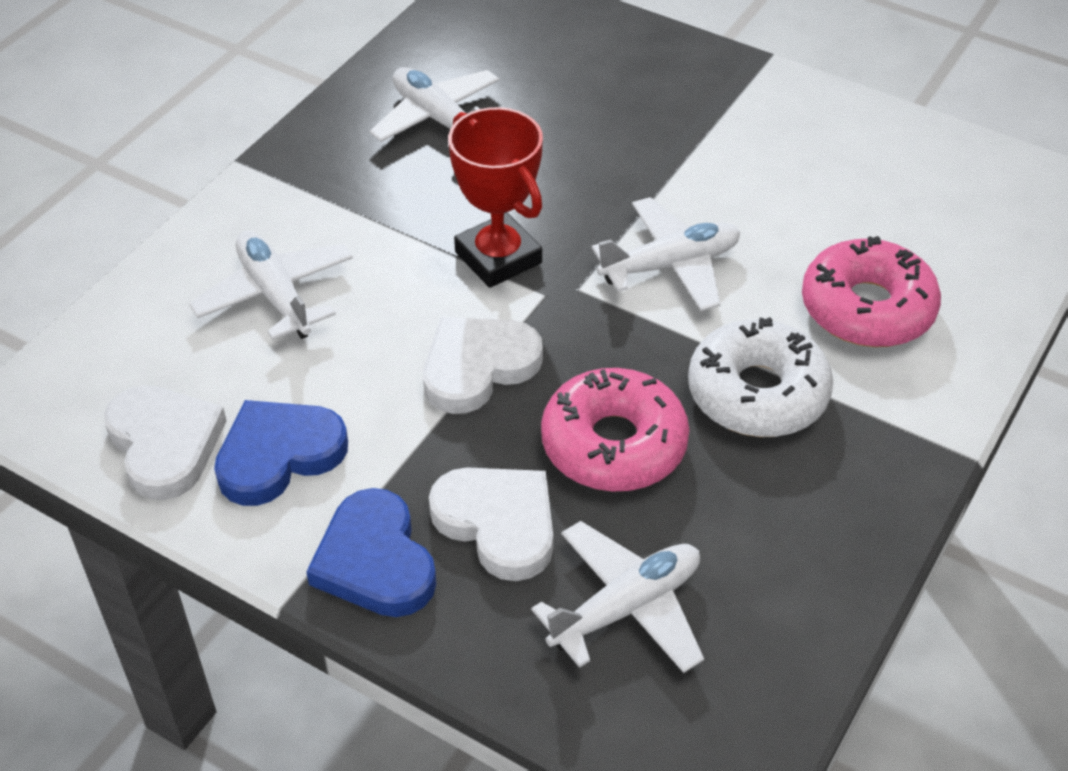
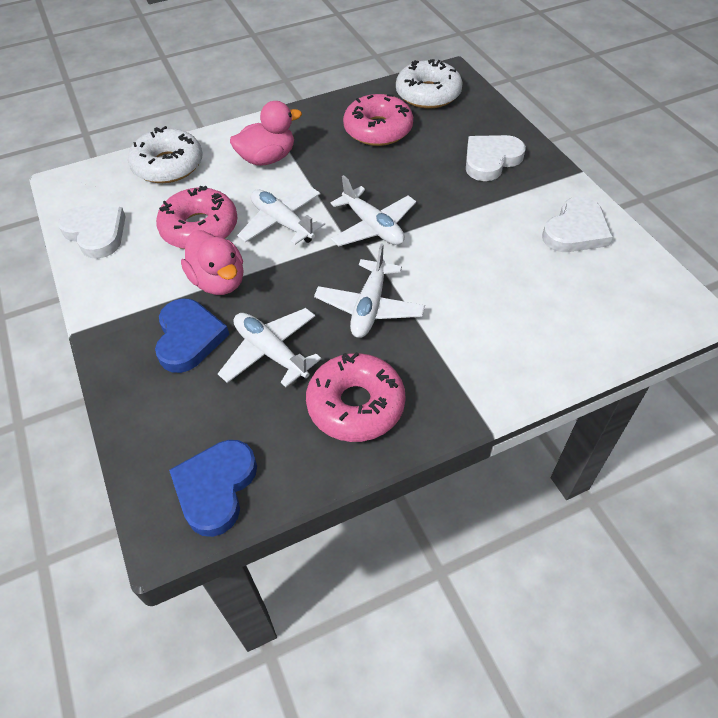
pink donut: [541,368,689,492] [802,236,941,347] = 2 -> [156,186,238,249] [306,352,406,442] [343,94,413,146] = 3
pink duck: none = 0 -> [181,230,244,295] [230,101,302,166] = 2
red trophy: [448,107,543,288] = 1 -> none = 0
white donut: [688,317,833,437] = 1 -> [128,126,202,183] [396,59,463,109] = 2

